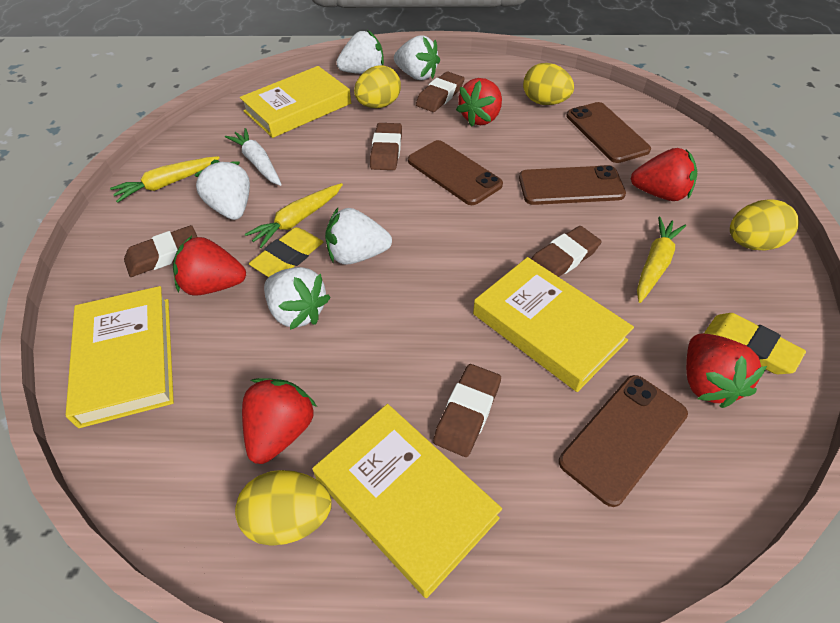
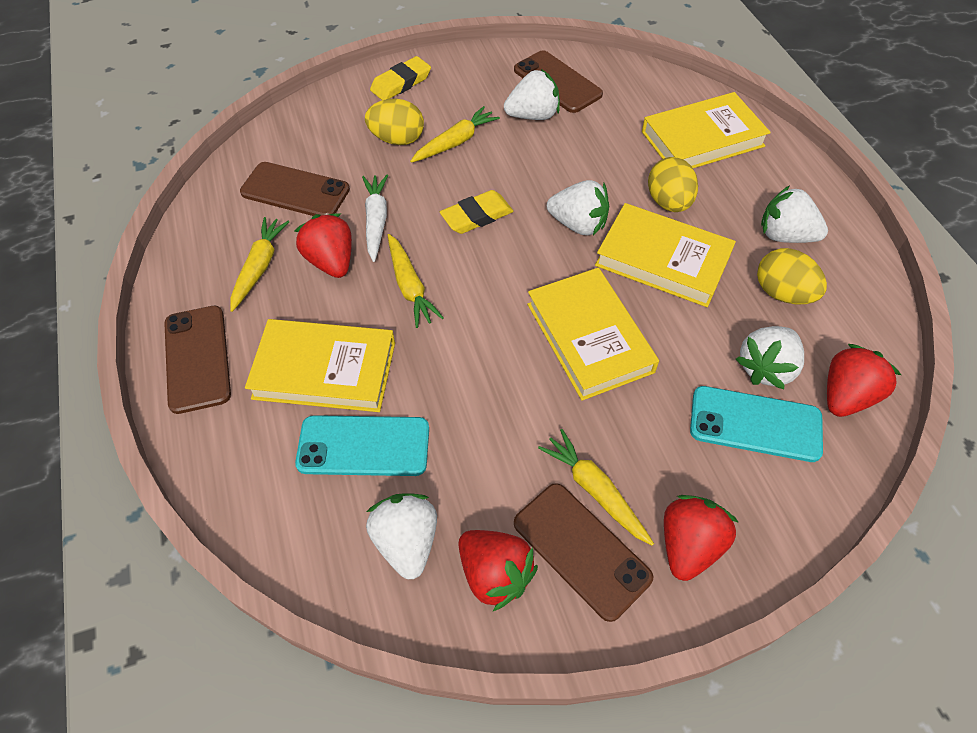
brown eraser: [124,225,197,277] [370,123,402,170] [416,71,465,112] [433,364,501,457] [531,226,601,277] = 5 -> none = 0
red strawberry: [173,236,246,296] [242,378,317,464] [456,78,502,127] [631,148,698,201] [686,333,767,408] = 5 -> [295,213,352,278] [458,530,538,611] [664,495,739,581] [827,344,901,417] = 4
turquoise phone: none = 0 -> [295,415,429,476] [690,386,823,462] = 2
yellow carrot: [110,156,220,203] [245,183,343,248] [637,217,686,303] = 3 -> [230,217,289,312] [388,234,444,328] [410,106,500,163] [538,429,654,546] = 4
yellow egg: [235,470,332,545] [354,65,401,108] [523,63,574,105] [730,199,799,251] = 4 -> [365,99,424,145] [648,157,698,212] [757,248,827,304] = 3

